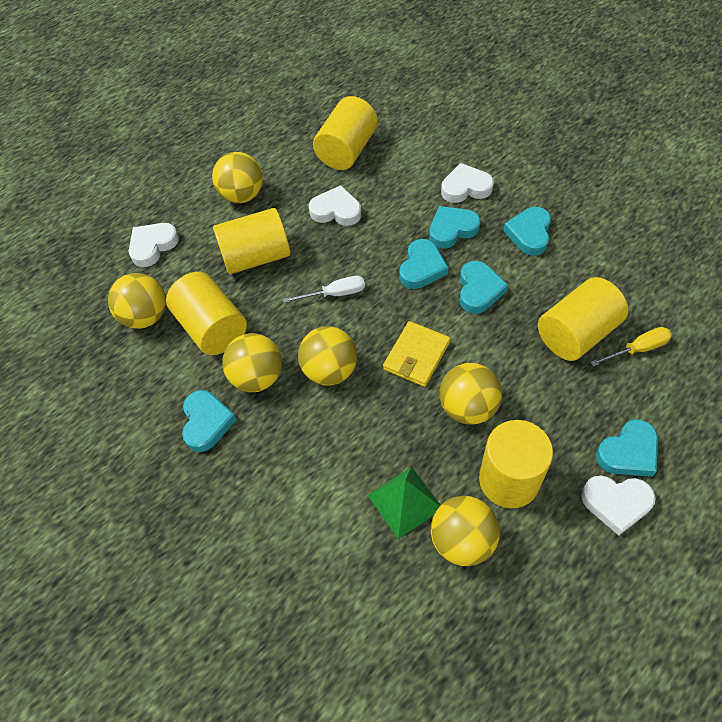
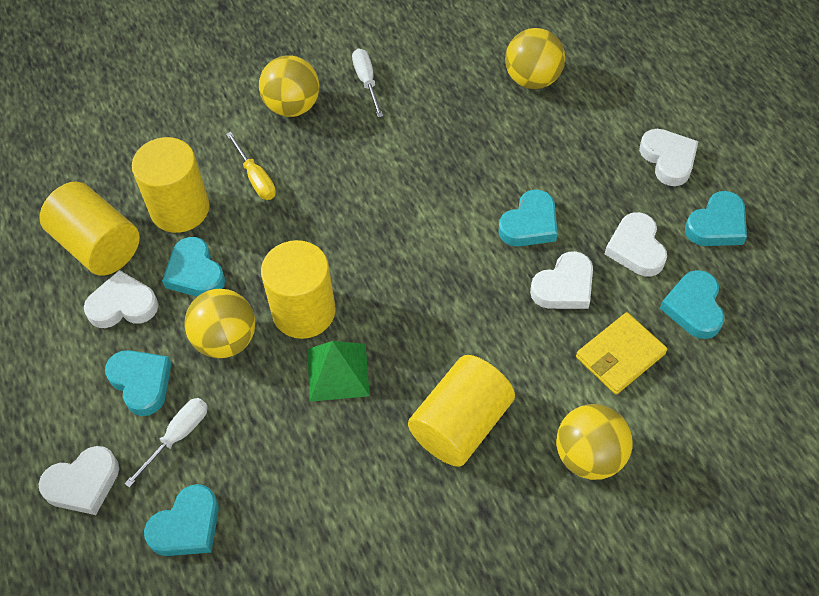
white heart: [129,223,179,267] [309,185,361,226] [441,163,494,203] [581,476,656,536] = 4 -> [38,446,119,515] [84,270,158,328] [530,251,593,309] [605,212,667,276] [639,129,699,186] = 5
white screwdriver: [283,276,365,303] = 1 -> [124,398,208,488] [352,49,383,117] = 2
yellow ball: [108,273,166,329] [212,152,263,203] [222,333,282,392] [298,326,357,385] [431,496,500,566] [440,363,502,425] = 6 -> [184,289,255,359] [259,55,320,117] [505,28,565,89] [556,404,633,480] = 4
yellow cylinder: [166,272,247,355] [213,208,290,274] [313,96,378,170] [479,420,553,508] [538,277,628,361] = 5 -> [39,182,140,276] [132,137,209,233] [261,240,336,339] [408,355,515,467] = 4

